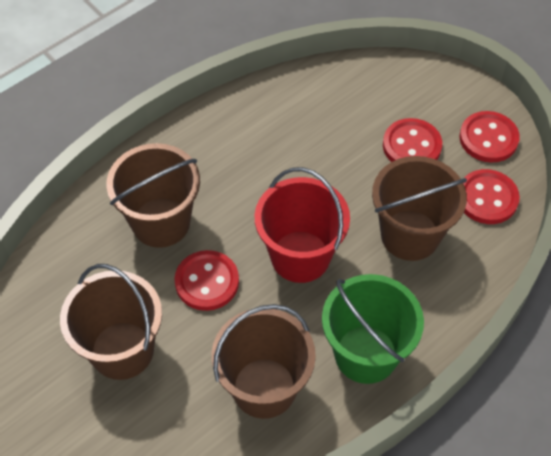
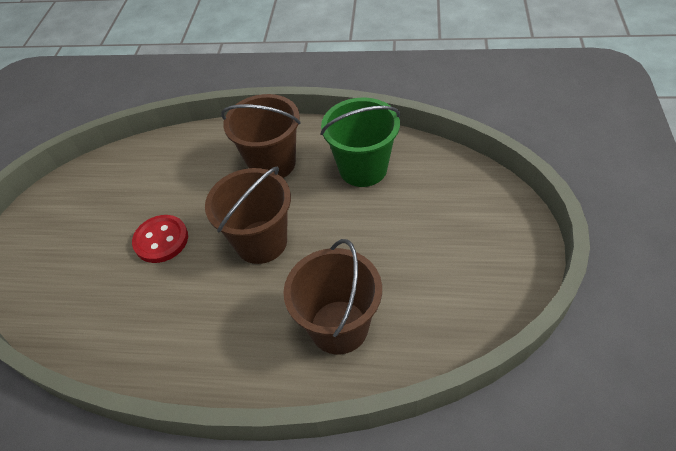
brown bucket: [60,264,162,380] [106,143,200,248] [212,304,316,419] [372,156,467,261] = 4 -> [205,167,291,264] [221,94,300,178] [283,239,382,354] = 3
red bucket: [255,167,350,283] = 1 -> none = 0
red button: [175,250,239,311] [383,118,442,162] [460,111,520,163] [463,169,520,224] = 4 -> [132,215,188,263] = 1

